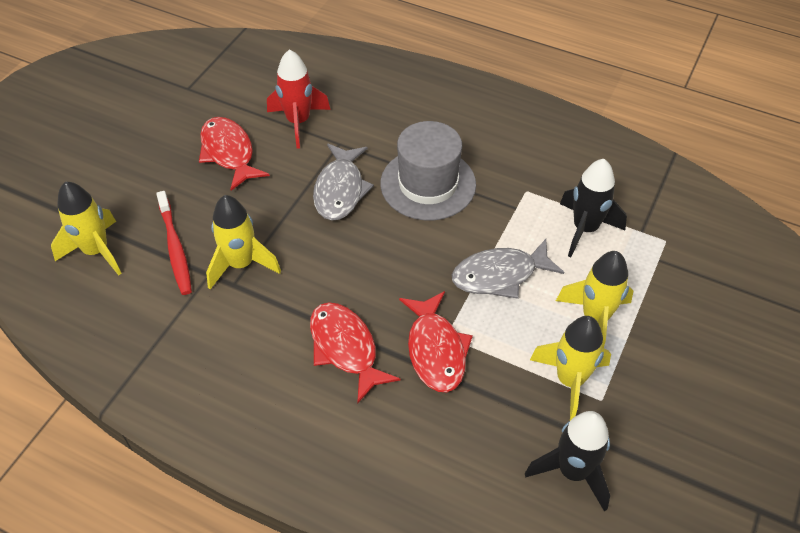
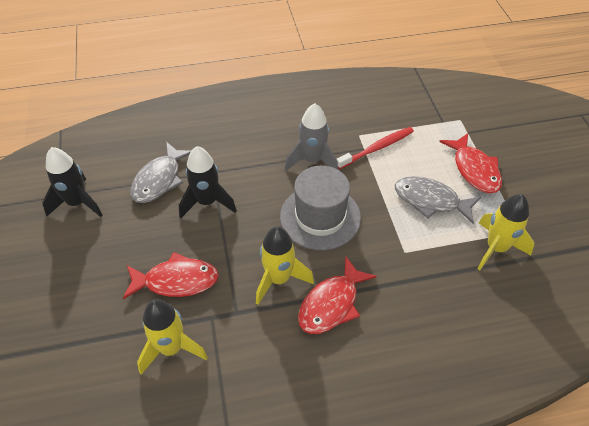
grey rocket: none = 0 -> [285,103,338,171] = 1
red rocket: [267,49,331,149] = 1 -> none = 0
yellow rocket: [51,181,122,275] [206,195,281,289] [530,316,611,421] [556,251,633,348] = 4 -> [137,299,208,375] [256,226,314,305] [477,194,534,271] = 3

